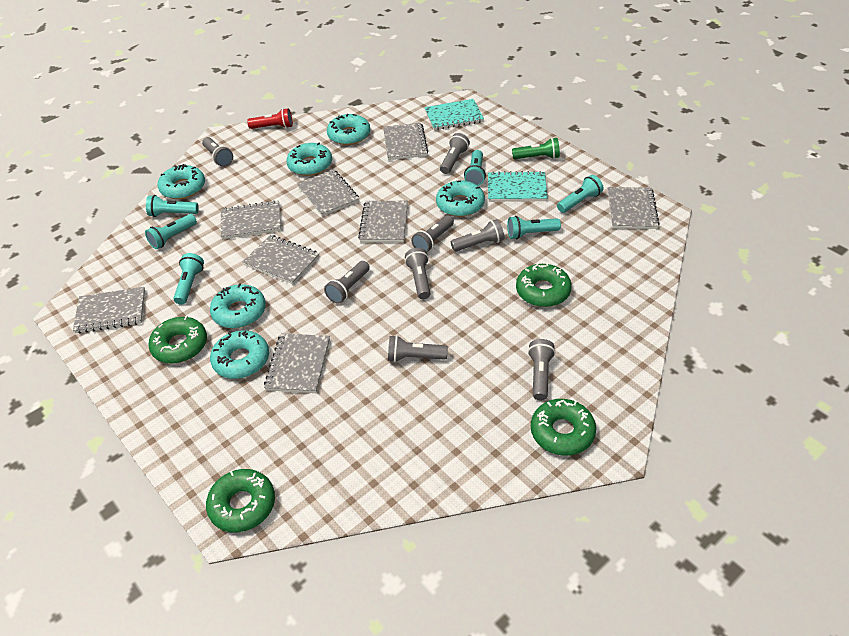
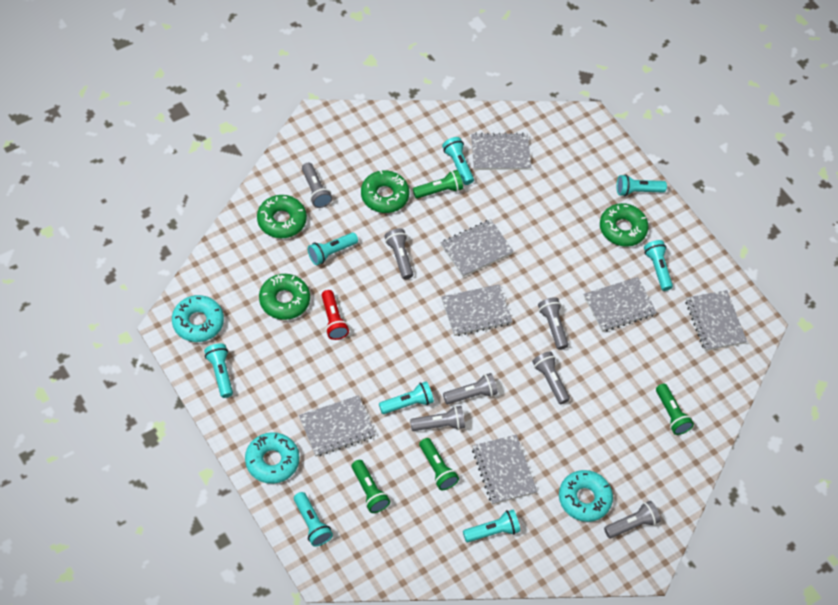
green flashlight: [512,138,560,159] = 1 -> [352,460,390,513] [413,170,463,199] [419,438,459,490] [656,384,694,435] = 4
grey flashlight: [202,137,233,167] [324,261,370,304] [388,335,448,362] [405,248,431,299] [411,215,454,253] [440,133,470,174] [451,219,504,252] [528,339,555,400] = 8 -> [302,163,332,208] [384,228,413,279] [410,406,465,431] [443,373,498,404] [532,351,570,404] [538,297,568,350] [604,501,661,538] = 7
grey notebook: [73,287,145,334] [221,200,281,239] [243,235,320,284] [264,333,330,393] [297,170,359,216] [358,201,408,243] [383,123,428,160] [608,187,660,229] = 8 -> [299,395,376,457] [440,219,514,277] [442,284,513,336] [471,133,531,170] [472,434,537,505] [584,277,657,332] [686,290,747,351] = 7
turquoise donut: [158,164,205,199] [210,283,266,328] [210,330,269,379] [287,143,332,176] [327,114,370,145] [436,180,485,217] = 6 -> [172,295,224,342] [245,432,300,484] [559,470,613,522] = 3
turquoise flashlight: [145,214,197,249] [146,195,199,217] [173,253,204,305] [464,150,486,186] [507,216,561,239] [557,175,604,213] = 6 -> [204,343,233,398] [294,492,333,547] [308,232,358,265] [379,381,434,414] [442,137,474,185] [463,510,520,542] [617,174,667,197] [644,240,673,291] = 8
turquoise notebook: [424,99,484,130] [488,171,547,202] = 2 -> none = 0

